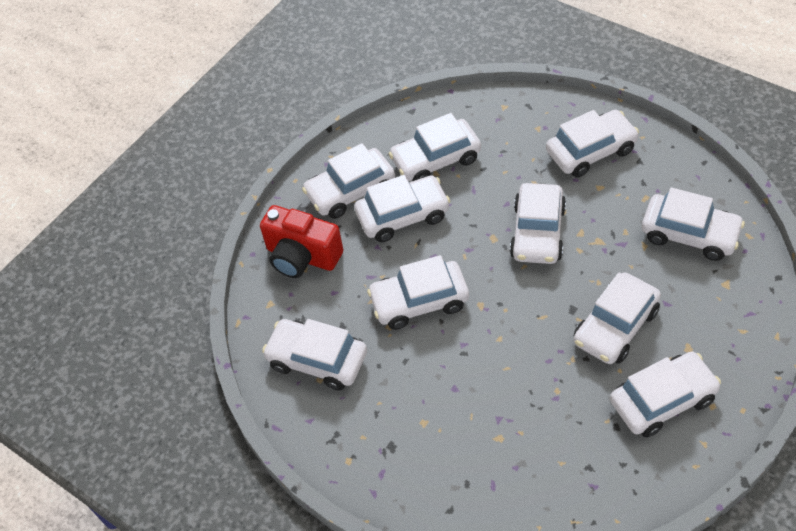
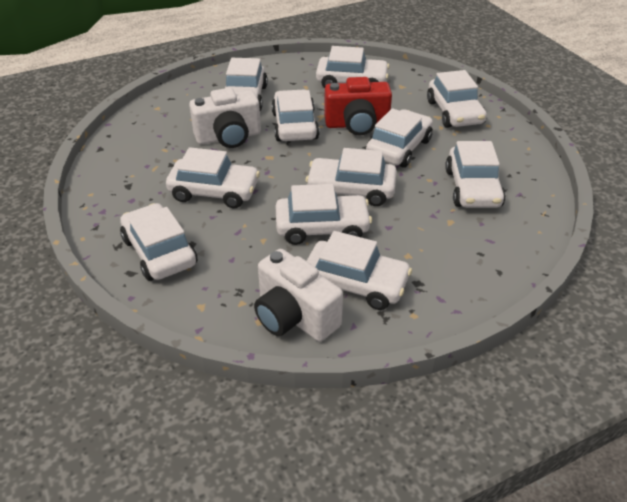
white camera: none = 0 -> [189,88,261,148] [254,249,343,342] = 2
white car: [262,319,367,391] [302,143,395,219] [354,175,450,242] [367,255,469,330] [388,113,481,181] [510,183,566,264] [546,110,639,178] [574,273,661,364] [610,352,721,438] [642,187,745,261] = 10 -> [120,203,197,281] [166,147,260,208] [225,58,268,111] [271,89,320,142] [275,184,372,245] [306,148,397,206] [307,231,412,310] [316,46,390,88] [366,108,433,168] [427,70,487,128] [445,141,505,208] = 11

